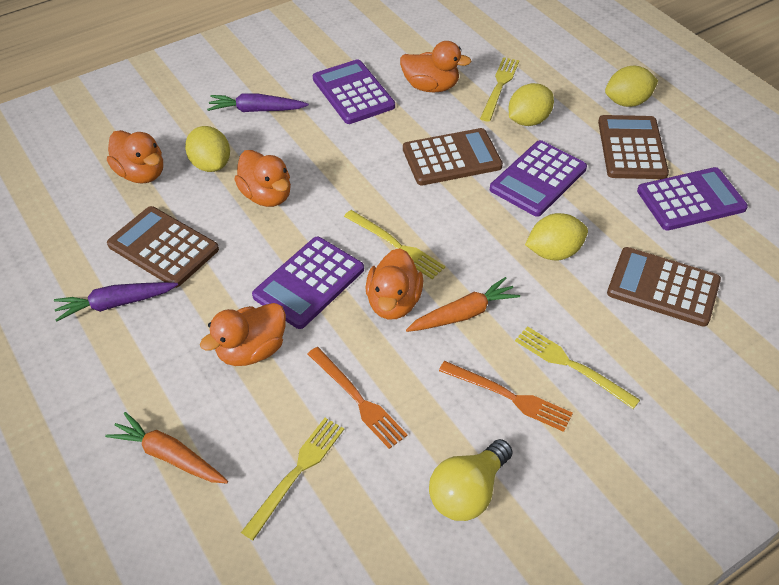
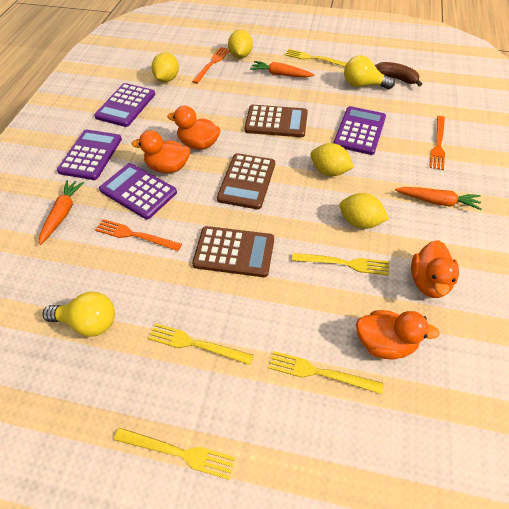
brown banana: none = 0 -> [375,62,422,86] = 1
brown calculator: [107,206,219,288] [403,128,503,185] [598,115,669,179] [607,247,721,327] = 4 -> [192,226,274,277] [217,153,275,209] [244,105,308,137] = 3
orange carrot: [105,412,228,483] [406,277,520,332] = 2 -> [39,180,84,245] [250,61,315,77] [395,187,482,210] = 3
orange duck: [107,130,163,184] [200,303,286,366] [234,150,291,207] [366,248,423,320] [400,41,472,92] = 5 -> [131,130,190,173] [167,106,221,150] [356,310,440,360] [411,240,459,298] = 4
orange fork: [308,347,408,449] [439,361,573,432] = 2 -> [95,219,182,251] [192,47,229,84] [429,116,445,170] = 3
purple carrot: [54,282,178,322] [207,93,309,112] = 2 -> none = 0
yellow fork: [241,418,344,540] [344,210,445,279] [480,57,519,122] [515,326,640,409] = 4 -> [114,428,235,480] [148,323,254,365] [269,351,383,394] [285,49,347,67] [292,253,389,276] = 5
yellow light bulb: [429,439,513,521] = 1 -> [43,292,115,337] [344,55,395,89] = 2

